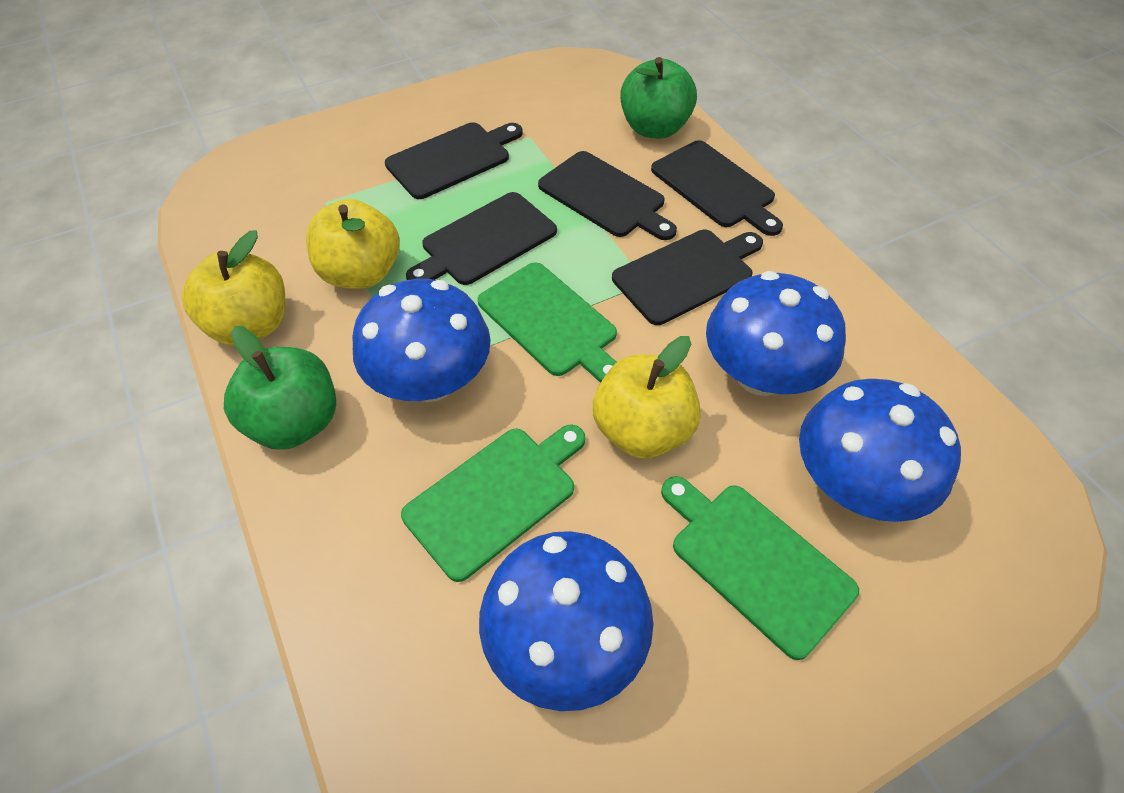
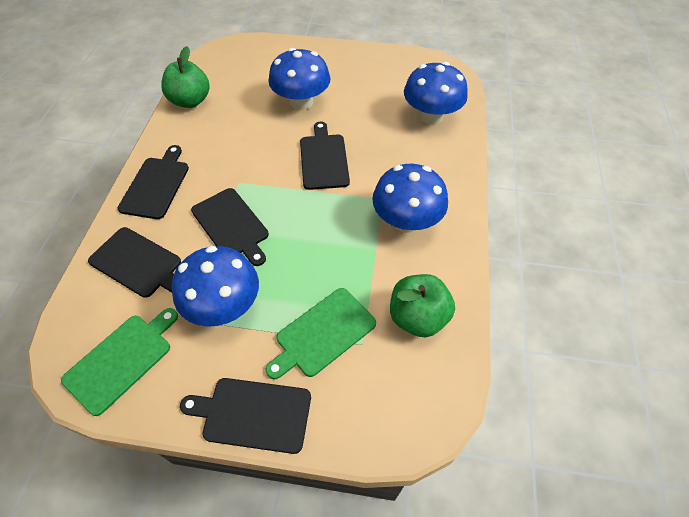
green cutting board: [401,425,585,582] [478,262,617,383] [661,476,859,660] = 3 -> [61,308,178,416] [266,288,376,379] = 2
yellow apple: [182,230,285,345] [306,199,399,289] [593,336,701,458] = 3 -> none = 0

